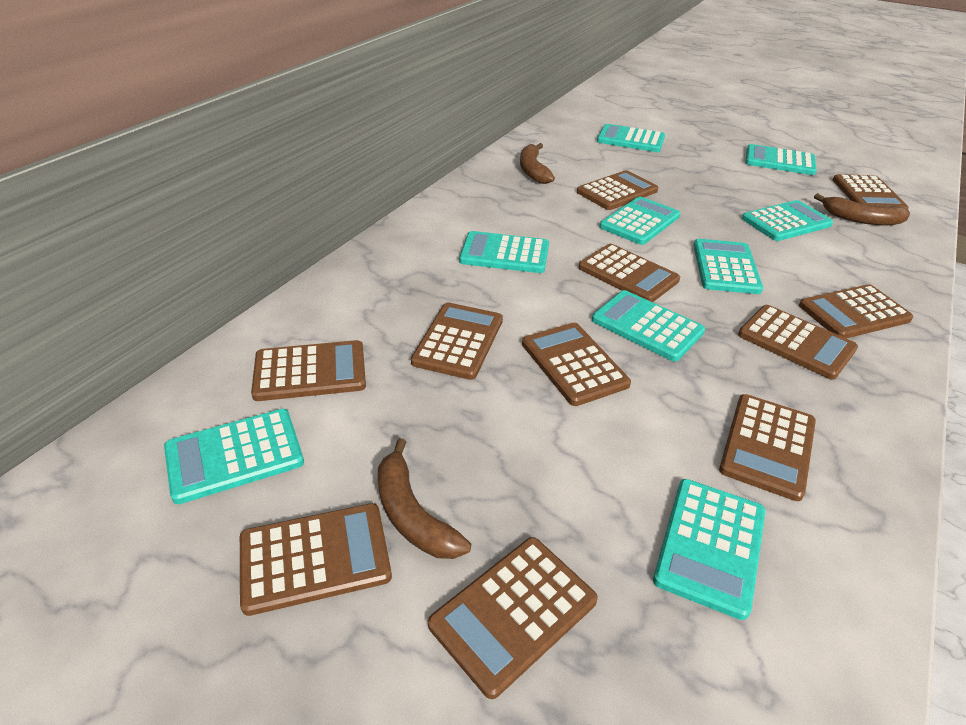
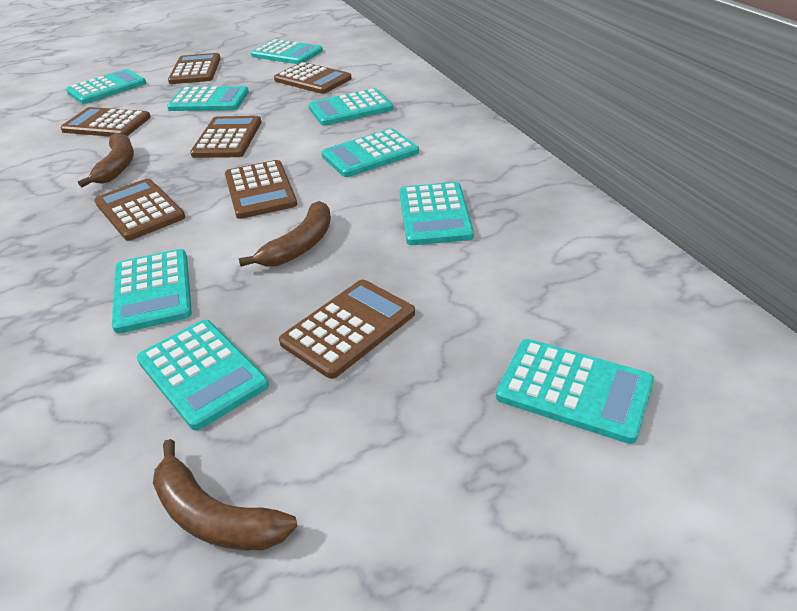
brown calculator: [240,503,392,616] [251,340,366,401] [411,303,503,380] [428,537,598,699] [522,323,631,406] [577,170,658,210] [578,244,680,302] [719,394,816,501] [738,305,858,380] [799,284,913,338] [833,174,909,209] = 11 -> [61,107,151,137] [94,179,185,241] [168,53,221,84] [190,116,261,158] [225,160,297,219] [274,62,352,94] [279,279,415,379] = 7

